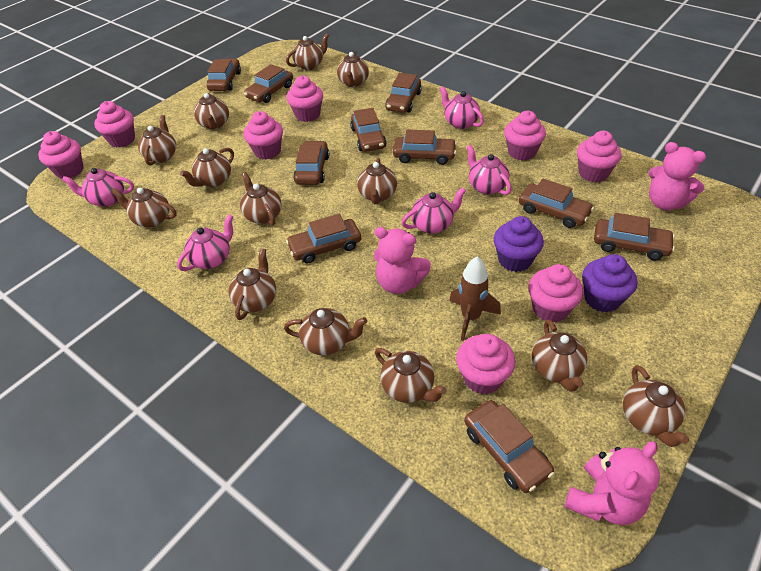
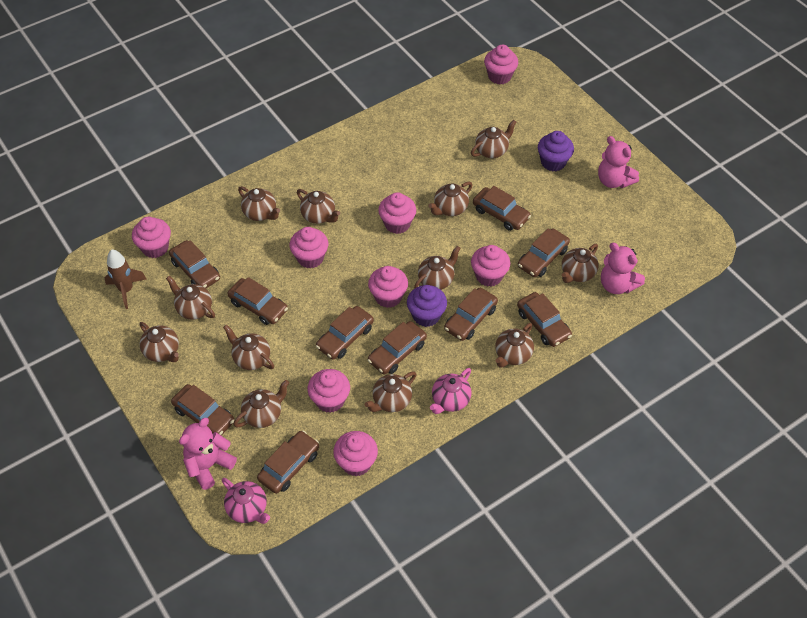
brown teapot: [111,188,177,227] [138,115,176,166] [180,148,234,187] [194,93,229,129] [228,249,276,320] [240,172,282,225] [284,308,367,355] [286,33,329,70] [337,52,369,87] [357,158,397,204] [375,348,447,403] [532,319,587,392] [623,365,689,447] = 13 -> [139,322,179,362] [166,276,215,320] [223,325,274,370] [234,380,289,428] [238,186,280,221] [297,189,340,224] [365,372,417,412] [414,246,460,290] [428,182,473,216] [471,120,517,158] [495,323,534,368] [562,244,599,283] = 12
pink teapot: [62,168,134,207] [177,214,233,271] [402,187,466,234] [440,86,484,129] [467,145,512,195] = 5 -> [222,478,270,524] [430,368,471,414] = 2

